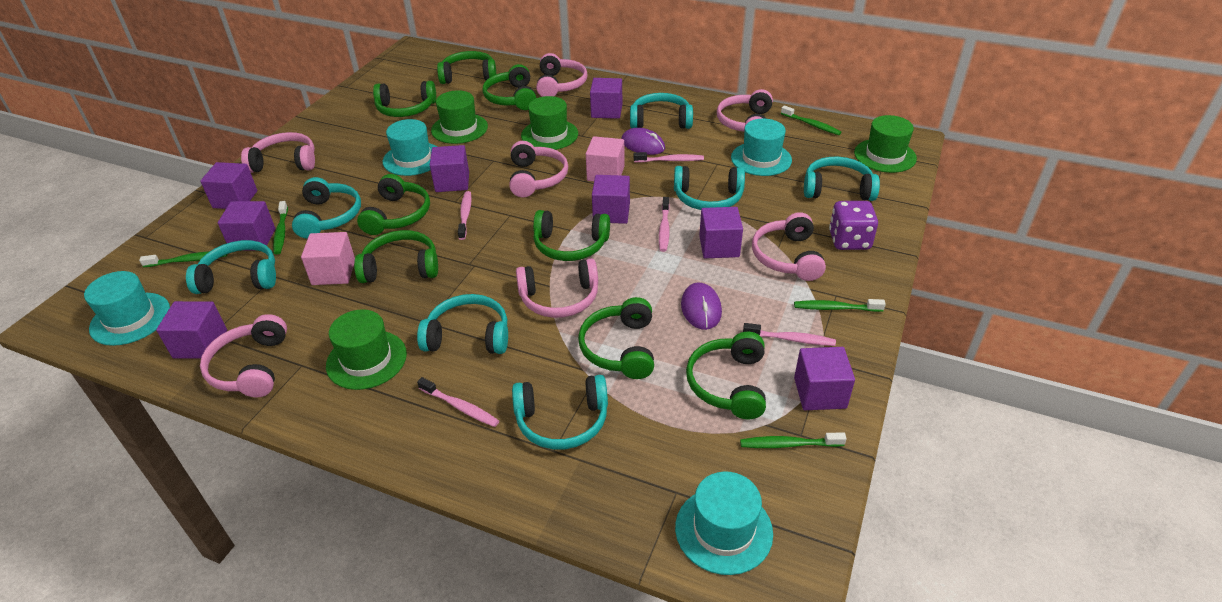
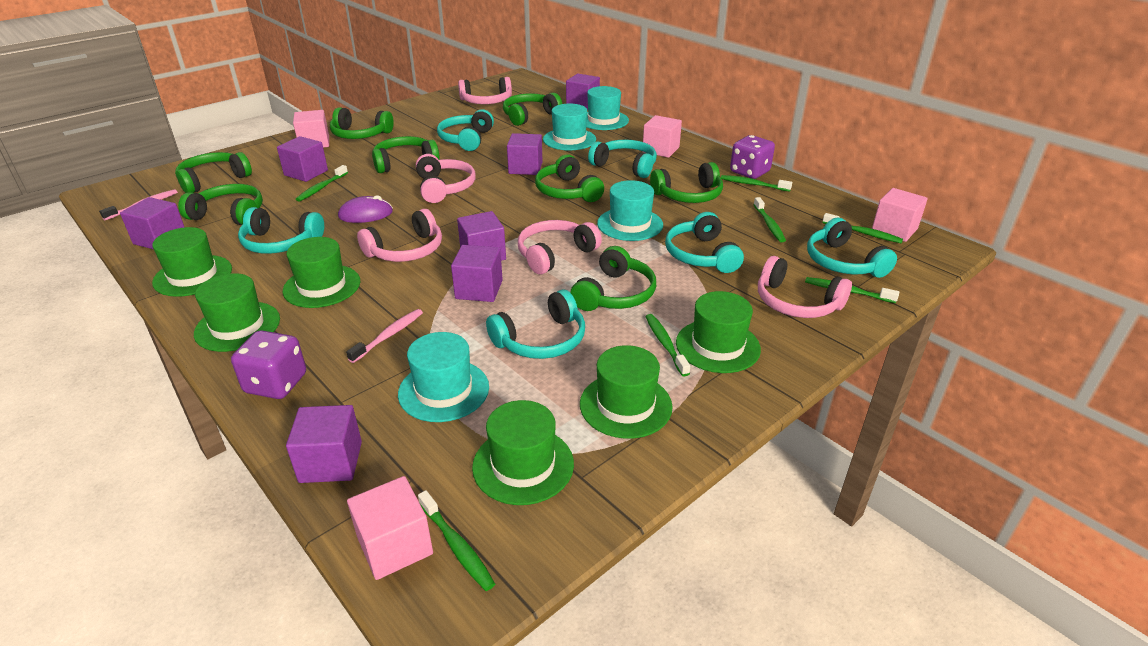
green hat: [326,309,407,390] [431,90,488,144] [521,96,578,150] [854,115,917,173] = 4 -> [152,227,232,297] [194,273,280,352] [283,237,361,308] [472,400,574,505] [580,345,673,439] [676,291,761,373] = 6
green toothbrush: [139,251,227,267] [273,201,288,255] [740,433,847,448] [781,105,842,135] [794,299,886,312] = 5 -> [296,165,348,202] [418,490,495,591] [645,314,690,376] [721,175,792,192] [753,197,786,242] [805,277,899,303] [822,213,903,243] = 7
pink cube: [301,232,355,285] [586,136,625,181] = 2 -> [293,110,329,148] [347,476,433,580] [642,115,682,158] [872,188,928,242] = 4
pink headphones: [200,314,287,397] [241,132,315,173] [509,141,568,197] [516,258,598,318] [536,53,588,97] [717,89,773,132] [752,212,826,281] = 7 -> [357,209,442,262] [416,154,476,203] [458,77,512,104] [518,220,602,274] [758,256,852,318] = 5
pink toothbrush: [417,377,499,427] [458,191,471,240] [634,152,704,163] [659,197,670,252] [743,323,836,346] = 5 -> [99,189,178,220] [346,309,423,363] = 2
purple cube: [156,301,227,359] [200,162,257,209] [218,201,276,246] [430,145,469,192] [590,78,622,119] [592,175,630,224] [699,207,743,258] [794,347,855,410] = 8 -> [120,197,184,249] [277,136,328,182] [286,405,362,483] [451,245,503,302] [457,211,506,261] [507,133,543,175] [566,73,600,110] = 7
purple dice: [829,201,878,250] = 1 -> [231,330,306,399] [730,135,775,179] = 2
purple mouse: [621,128,665,155] [681,282,722,330] = 2 -> [338,195,393,223] = 1
turquoise headphones: [186,240,276,294] [292,177,361,239] [417,294,508,354] [512,375,608,450] [630,93,693,129] [674,166,745,210] [804,157,880,201] = 7 -> [238,207,324,254] [437,109,494,151] [486,289,585,359] [588,139,657,178] [665,212,744,273] [807,218,897,278] = 6

